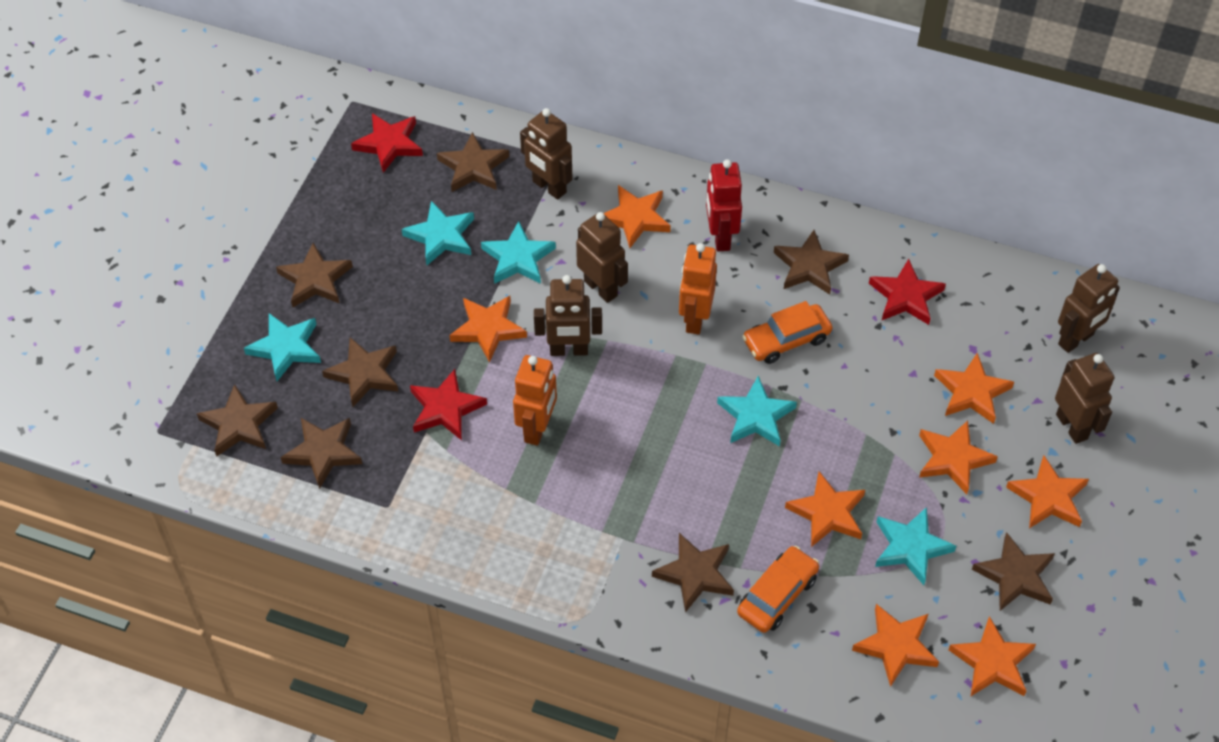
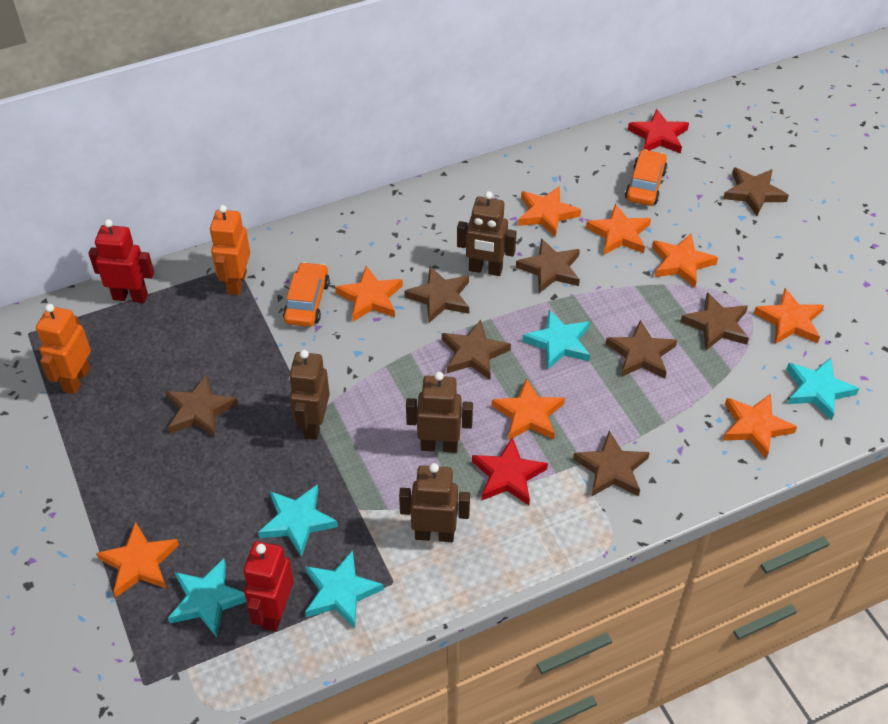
brown robot: [520,108,573,200] [534,275,602,356] [576,212,628,303] [1055,353,1115,444] [1058,264,1120,353] = 5 -> [289,350,330,440] [399,463,470,542] [406,372,473,453] [457,191,517,276] = 4
red robot: [706,159,742,252] = 1 -> [88,219,154,303] [243,541,294,631] = 2
red star: [351,113,423,173] [410,369,487,440] [869,259,946,325] = 3 -> [472,437,548,505] [628,109,689,154] = 2

